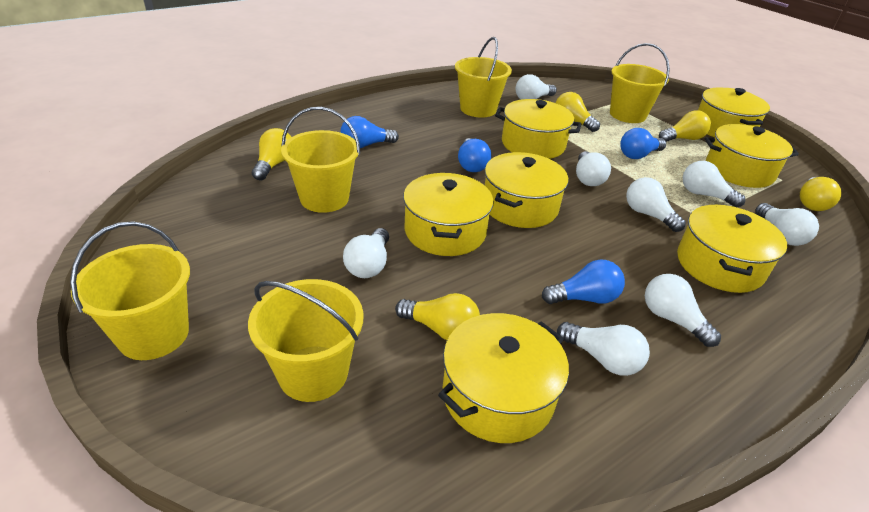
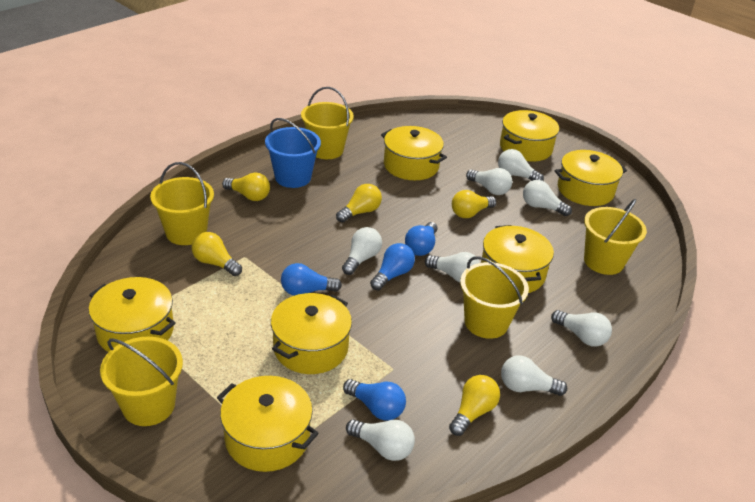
blue bucket: none = 0 -> [265,118,321,188] = 1

